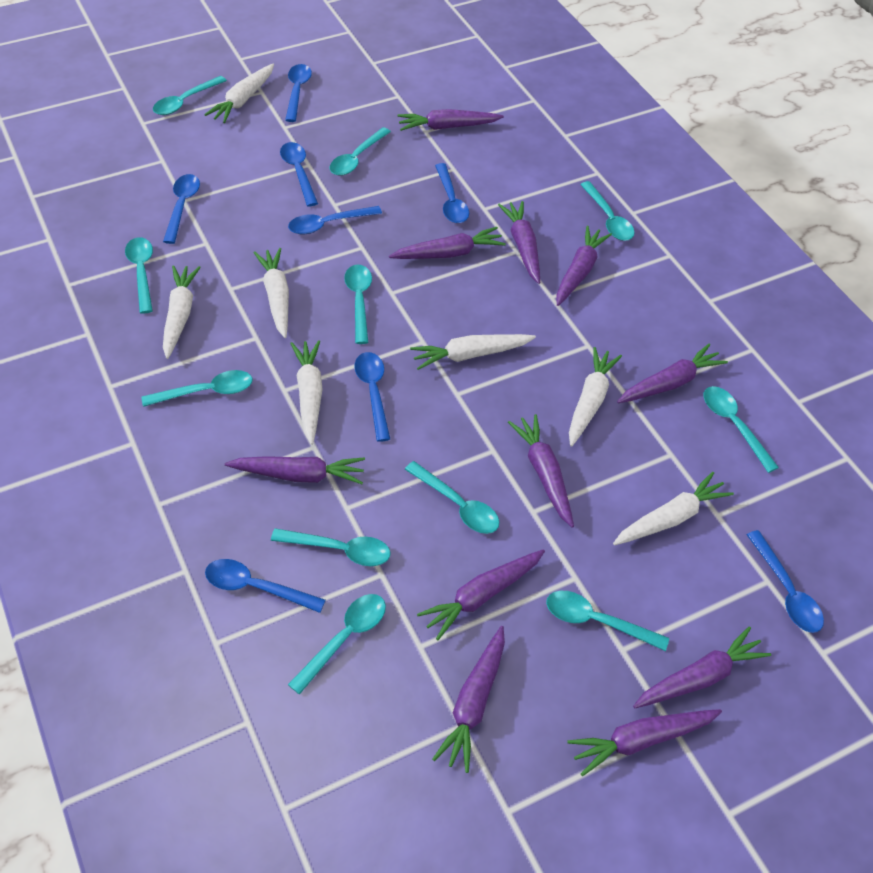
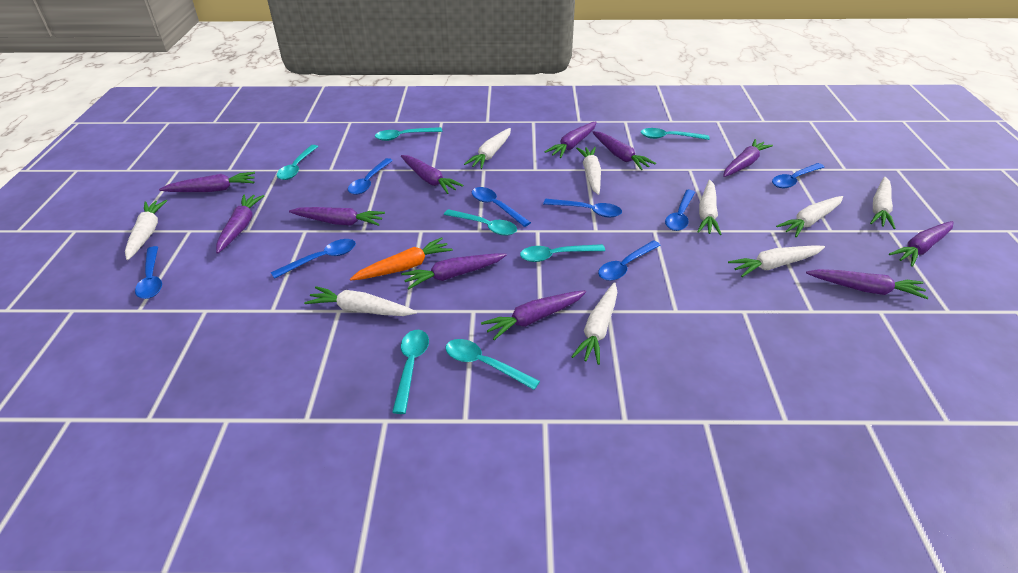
orange carrot: none = 0 -> [350,237,453,281] = 1
turquoise spoon: [125,237,153,314] [142,370,253,407] [153,76,227,115] [271,528,390,566] [288,594,386,695] [330,127,391,176] [344,264,372,344] [405,461,499,534] [546,591,669,651] [580,181,635,241] [704,386,779,473] = 11 -> [277,145,318,180] [375,127,442,141] [392,330,429,414] [444,209,517,236] [446,339,540,390] [520,244,605,262] [641,128,710,140] = 7
white carrot: [163,265,201,359] [204,63,274,123] [254,248,289,338] [290,340,323,445] [410,334,536,370] [569,347,622,447] [613,472,734,545] = 7 -> [125,200,167,260] [304,286,417,316] [464,128,511,169] [571,282,617,365] [576,147,601,195] [697,180,722,235] [728,245,825,277] [776,196,843,237] [870,177,896,229] = 9

